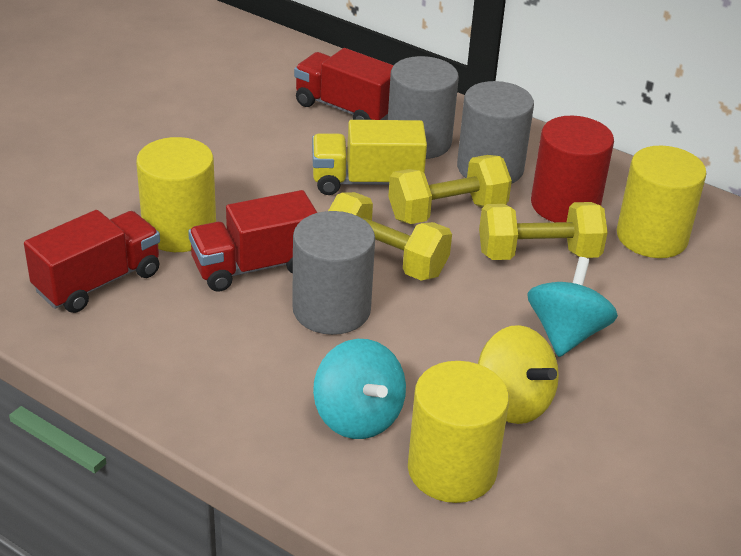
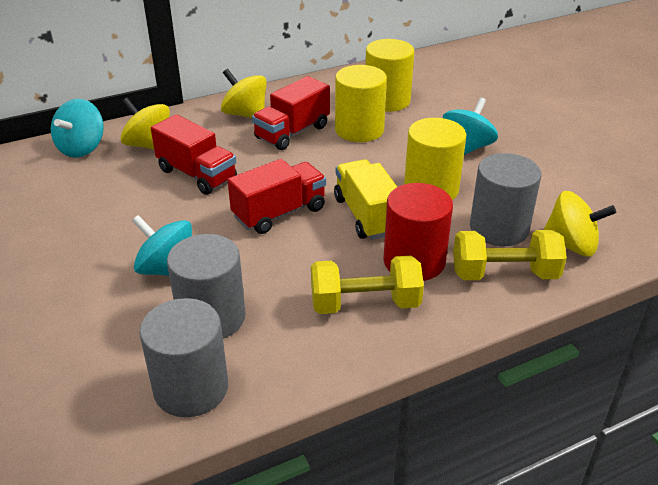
turquoise spinning top: [313,339,406,439] [527,257,618,357] = 2 -> [51,99,104,158] [132,215,192,276] [443,97,498,155] = 3
yellow dumbbell: [328,192,452,281] [388,155,512,224] [479,202,608,260] = 3 -> [311,256,424,314] [453,230,567,280] = 2
yellow spinning top: [478,325,559,424] = 1 -> [121,98,170,150] [221,69,267,118] [543,191,616,257] = 3

